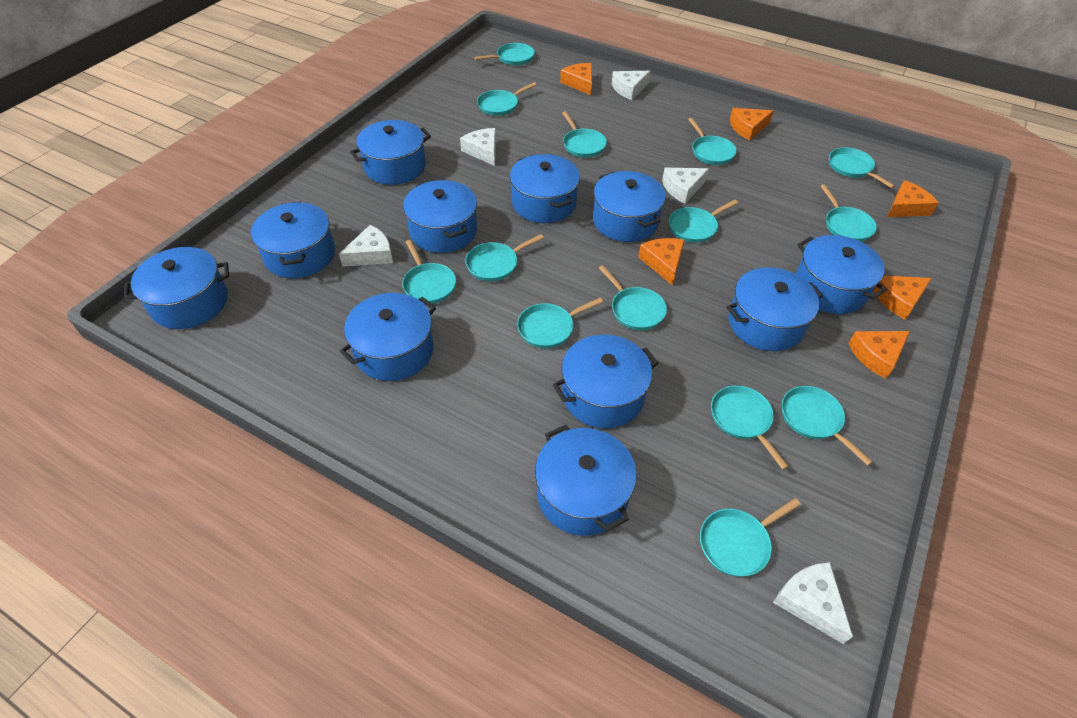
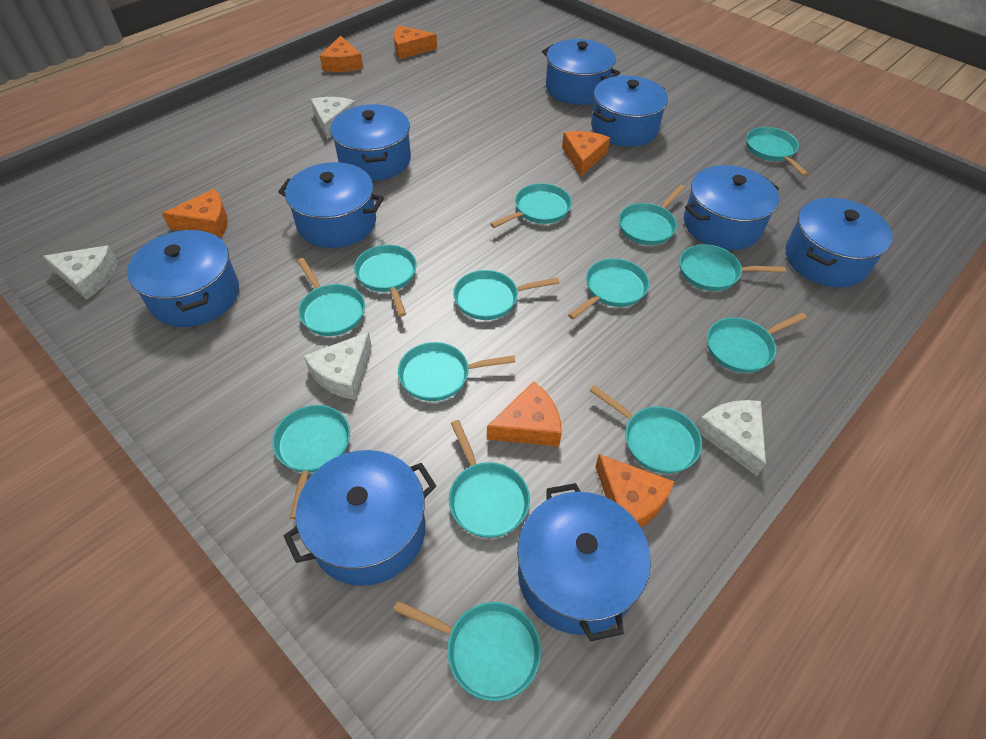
blue pot: [124,247,229,329] [251,202,335,278] [340,293,436,381] [350,120,431,185] [403,180,477,253] [510,154,580,223] [535,425,637,536] [553,335,658,428] [593,171,666,242] [727,267,823,351] [796,235,887,314] = 11 -> [127,230,239,327] [278,162,384,248] [284,450,436,586] [330,104,411,181] [517,483,651,642] [542,39,620,105] [591,75,668,147] [684,165,779,250] [786,198,893,287] = 9
white cheese: [339,225,393,267] [460,128,496,166] [612,71,651,100] [662,168,709,203] [773,562,853,644] = 5 -> [43,245,118,300] [304,332,372,400] [311,97,356,139] [697,400,766,476] = 4

